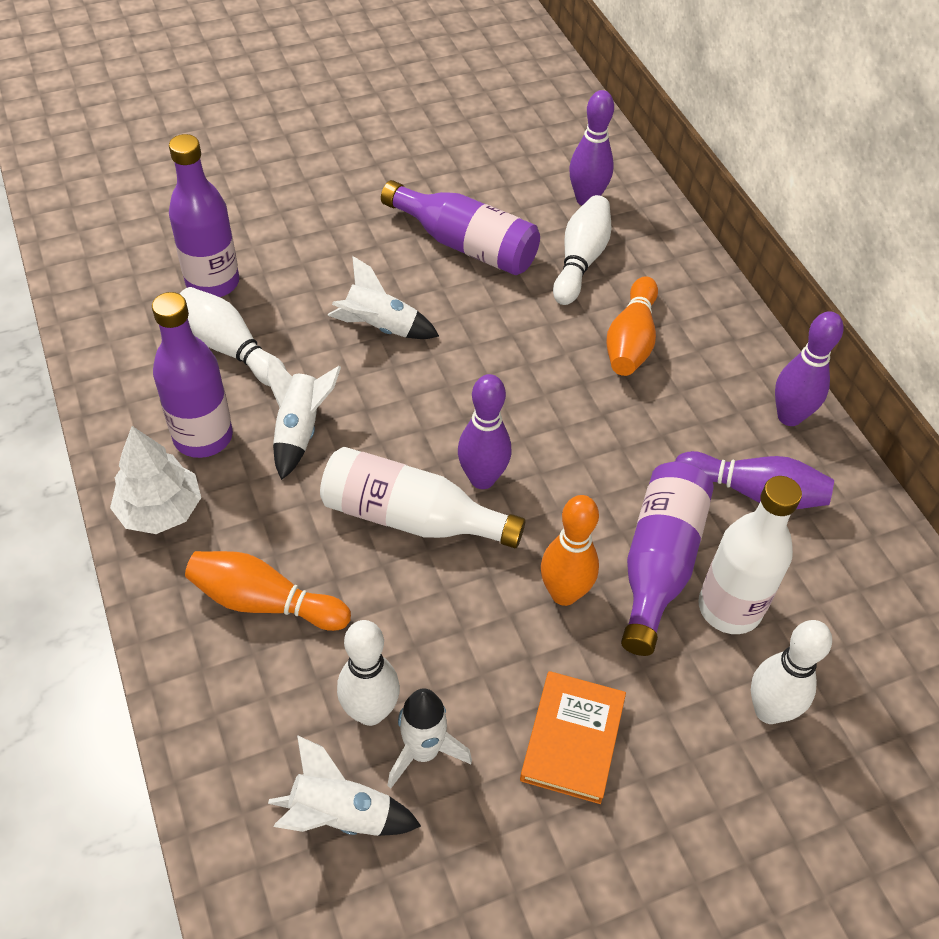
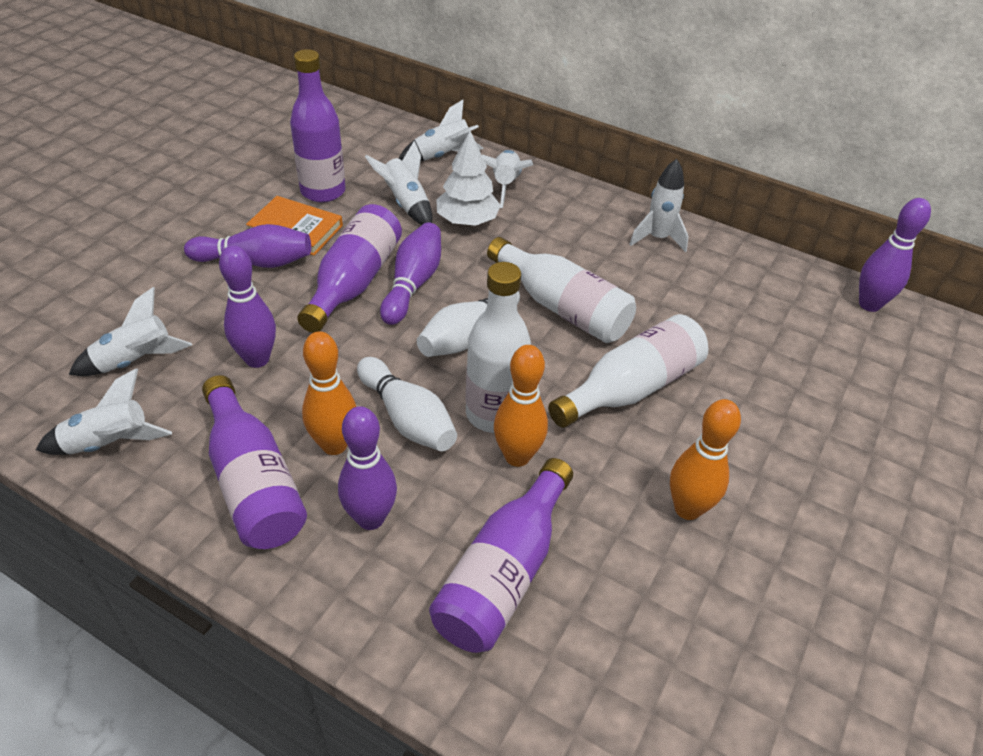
purple bowling pin: [458,374,511,489] [569,90,614,206] [675,451,834,509] [775,311,843,426] = 4 -> [184,224,311,268] [219,245,276,368] [338,406,397,530] [380,222,441,325] [859,198,931,312] = 5
white bottle: [320,447,526,548] [698,476,802,634] = 2 -> [465,262,531,433] [487,237,636,343] [548,314,708,428] = 3
white bowling pin: [180,287,287,387] [337,620,400,726] [553,195,611,305] [751,620,832,724] = 4 -> [357,357,457,451] [417,291,520,357] = 2
white rocket: [267,355,341,480] [268,735,421,836] [327,256,439,339] [388,688,472,789] = 4 -> [36,368,172,455] [69,287,192,376] [365,141,432,225] [399,100,484,161] [482,150,533,208] [629,159,689,252] = 6

